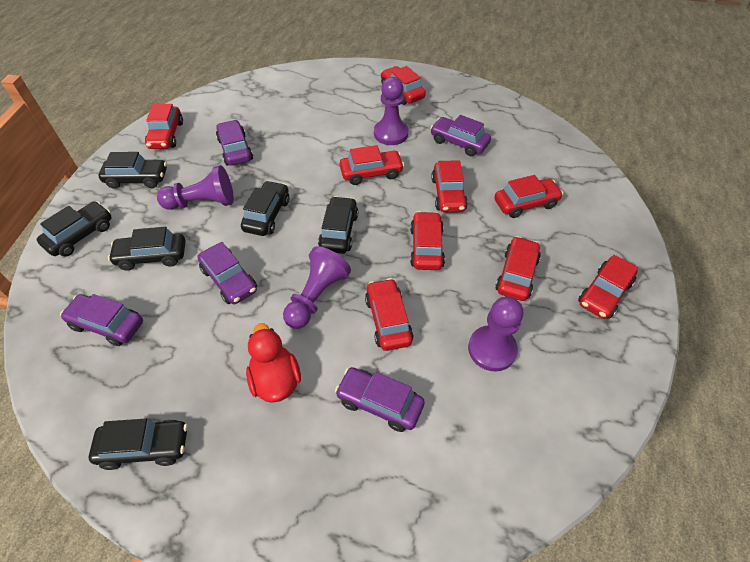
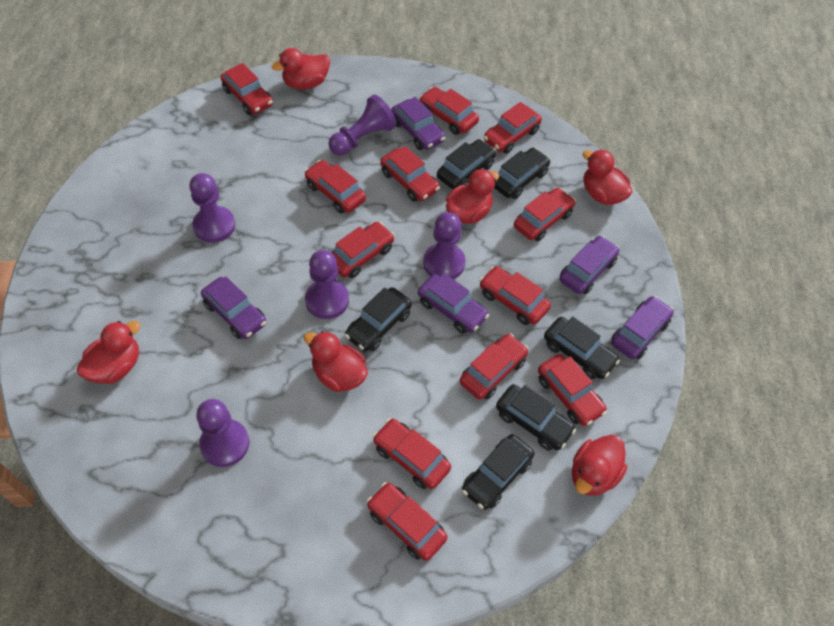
purple pawn: [157,165,234,210] [283,246,351,329] [374,77,408,145] [468,296,524,371] = 4 -> [190,173,235,243] [196,399,249,467] [305,250,349,319] [329,95,396,156] [423,212,466,279] = 5
red car: [145,104,183,149] [340,145,404,185] [365,278,413,351] [381,66,426,105] [410,211,445,270] [431,160,468,212] [494,175,563,218] [495,236,541,301] [578,255,638,319] = 9 -> [221,63,273,115] [304,160,366,214] [332,222,395,278] [367,482,447,561] [373,418,451,489] [380,146,440,202] [419,87,479,135] [460,334,529,400] [479,266,551,325] [483,102,542,154] [514,188,576,241] [538,354,607,426] = 12
red duck: [246,323,301,403] = 1 -> [77,321,141,384] [272,48,330,90] [304,331,368,392] [446,169,499,224] [572,435,627,496] [583,149,633,205] = 6

